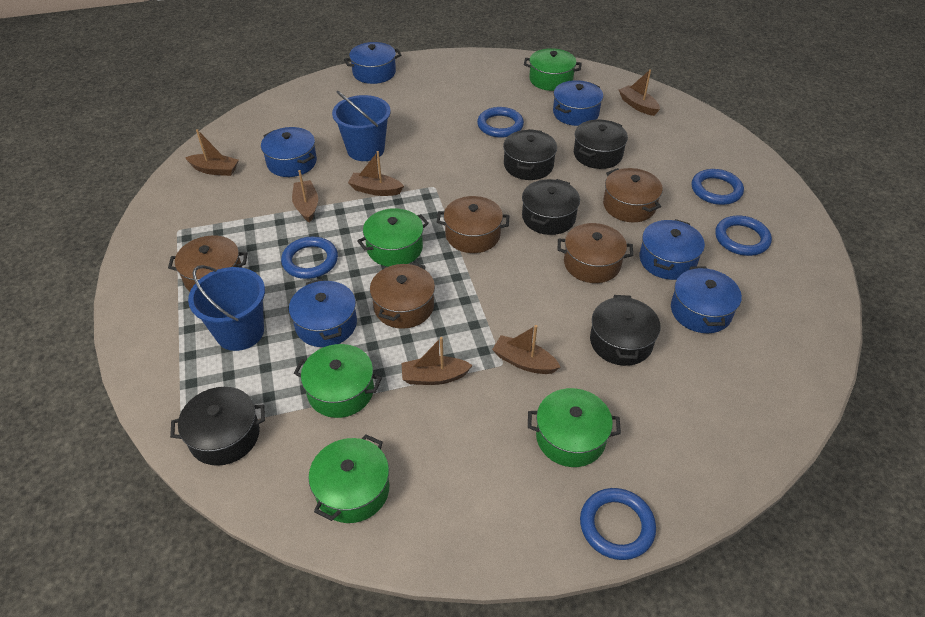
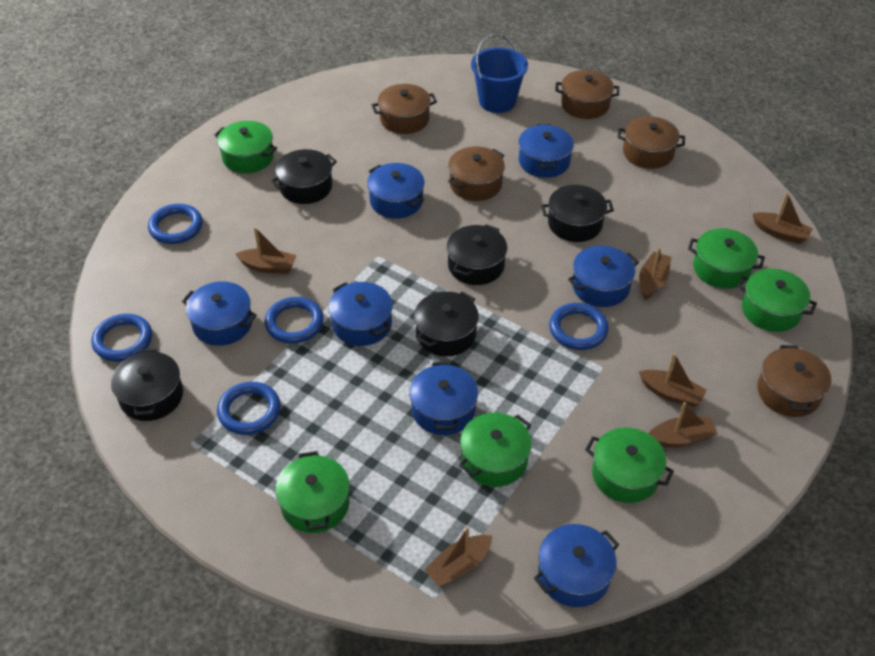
blue bucket: [188,265,265,351] [332,91,391,161] = 2 -> [471,33,528,113] = 1
blue pot: [261,127,317,177] [289,279,357,347] [344,42,401,84] [553,80,603,126] [639,219,705,280] [671,266,742,333] = 6 -> [182,281,257,346] [328,282,393,346] [367,163,425,219] [409,362,478,435] [518,124,574,178] [534,524,619,607] [568,246,639,307] = 7
green pot: [294,344,382,418] [309,435,389,523] [357,208,429,267] [524,48,582,91] [528,388,621,467] = 5 -> [214,121,277,173] [275,451,350,533] [459,413,532,487] [585,428,674,503] [688,228,765,289] [737,269,817,332] = 6

